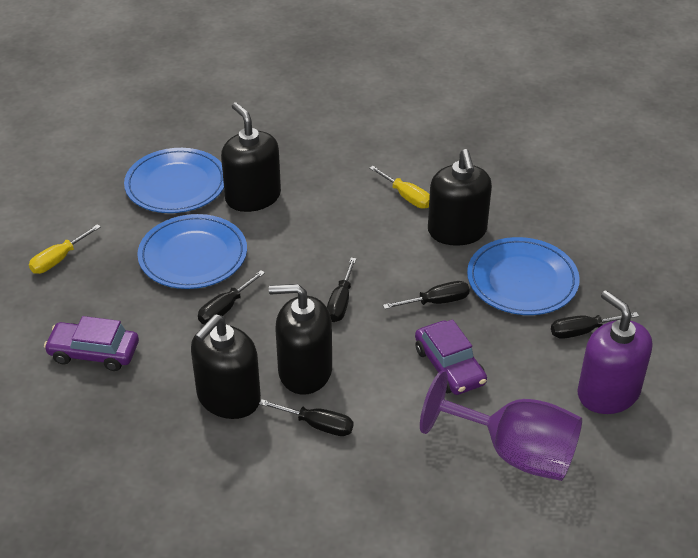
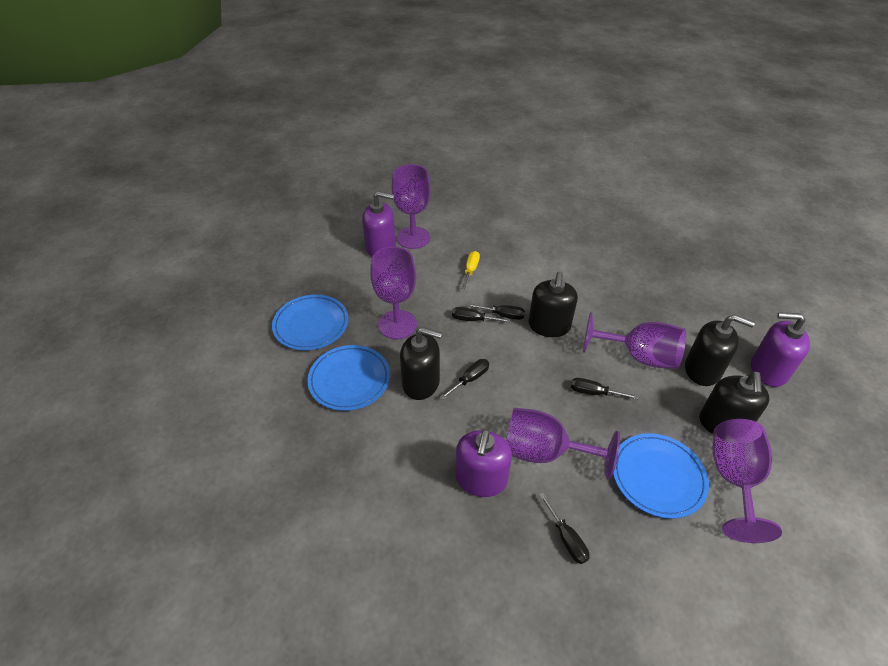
purple car: [44,316,139,371] [415,320,487,395] = 2 -> none = 0
purple goblet: [420,371,582,481] = 1 -> [370,246,417,339] [392,164,431,249] [506,408,620,479] [583,312,686,369] [712,419,782,543] = 5
purple soap dispenser: [578,290,652,414] = 1 -> [362,191,396,257] [455,429,512,497] [751,312,810,387] = 3
yellow screwdriver: [29,224,101,274] [369,166,430,208] = 2 -> [461,251,480,289] = 1

